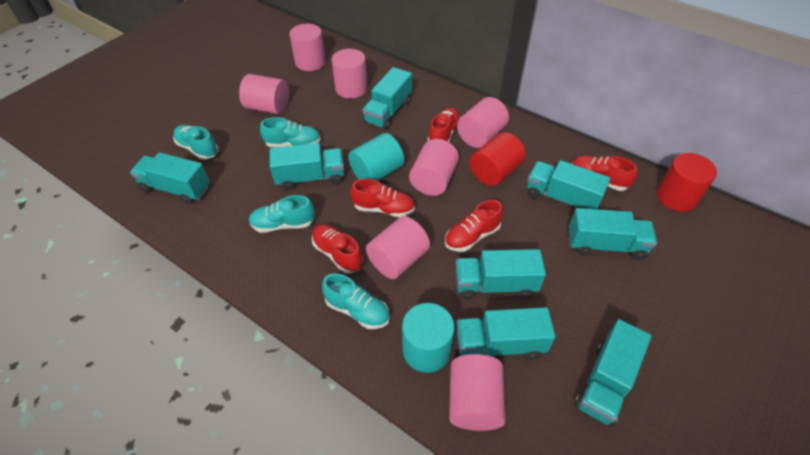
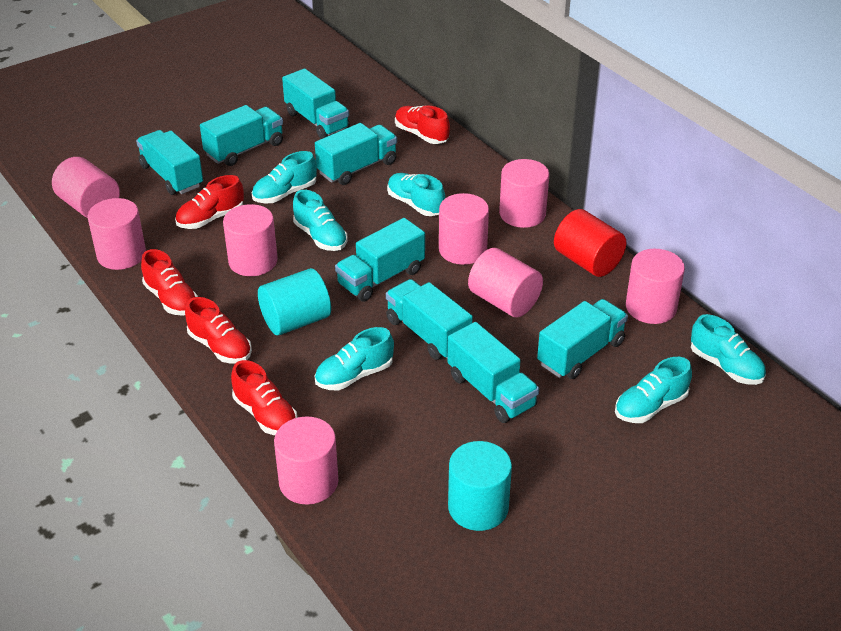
pink cylinder: [239,74,289,114] [289,24,326,71] [331,49,368,99] [366,216,430,279] [409,139,459,196] [449,354,506,431] [457,97,509,148] = 7 -> [52,157,120,218] [88,198,146,270] [223,204,278,276] [274,416,339,505] [439,193,489,265] [468,248,543,317] [499,159,549,228] [626,249,685,324] = 8
red cylinder: [470,132,526,186] [657,153,717,212] = 2 -> [554,209,626,277] = 1
turquoise shoe: [173,125,219,160] [249,195,315,233] [260,117,321,147] [322,273,390,329] = 4 -> [252,151,317,203] [293,190,348,251] [315,327,394,390] [387,173,445,216] [615,357,692,423] [691,314,766,385] = 6

